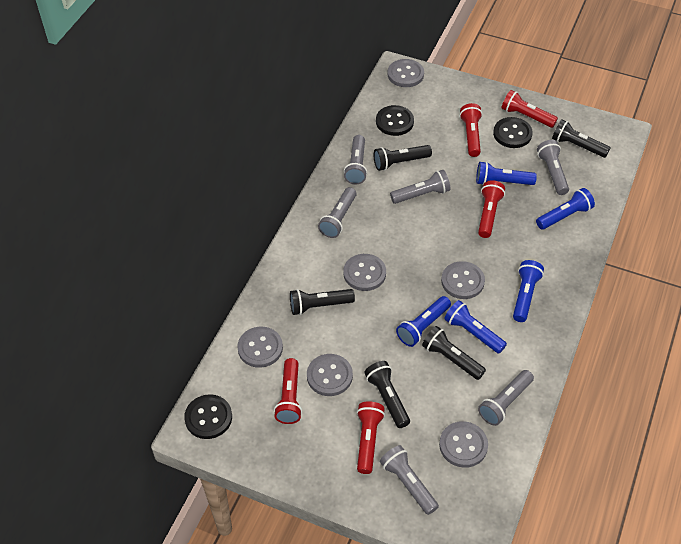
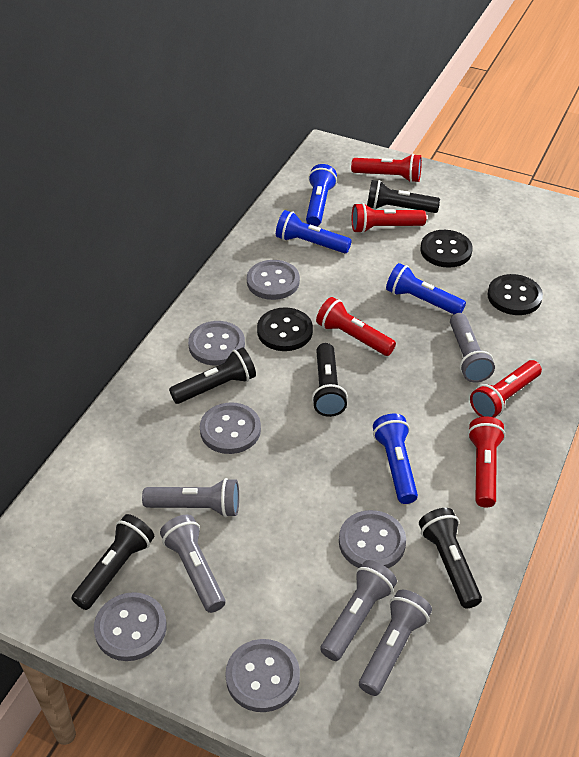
blue flashlight: [396,296,451,347] [444,300,507,354] [476,162,537,185] [513,260,544,322] [536,188,595,230] = 5 -> [276,210,352,253] [306,164,337,227] [373,413,418,504] [386,263,466,314] = 4
grey flashlight: [318,187,357,238] [344,135,367,185] [380,445,439,515] [390,170,450,204] [478,370,534,426] [537,140,569,195] = 6 -> [142,478,239,517] [160,515,225,613] [320,560,397,661] [359,590,432,696] [450,313,495,383] = 5

